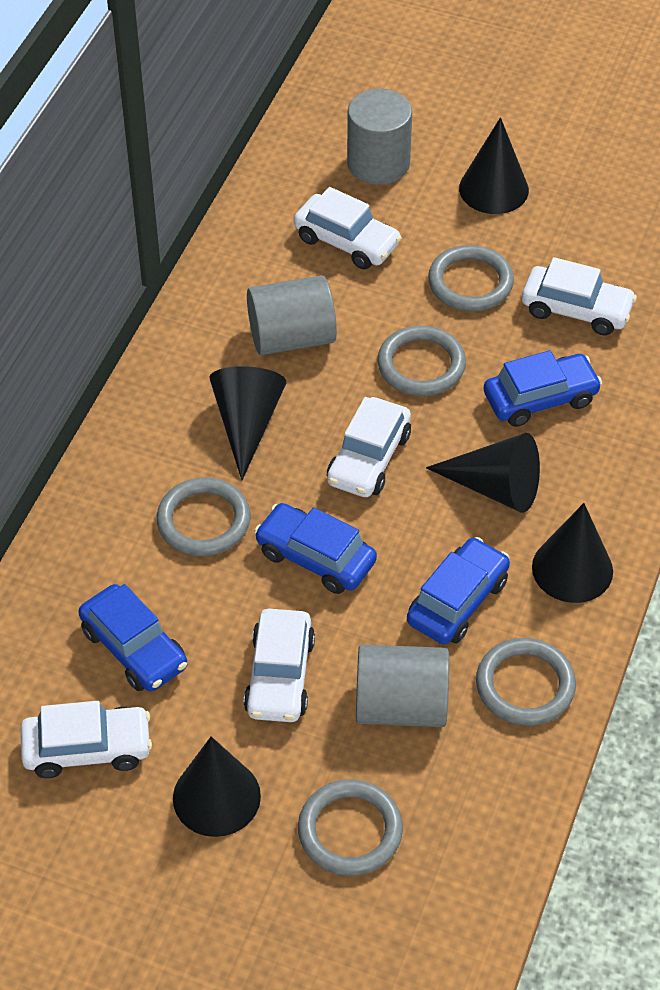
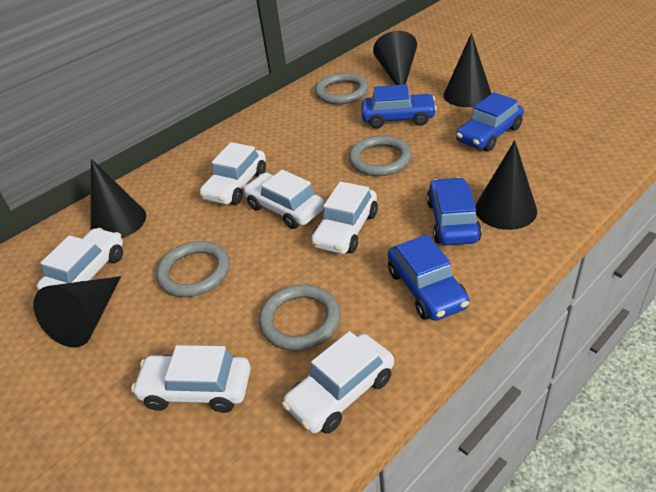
grey cylinder: [247,275,337,355] [347,89,412,185] [356,644,449,727] = 3 -> none = 0
grey ring: [156,478,250,556] [298,779,403,876] [377,325,466,396] [428,245,514,311] [476,638,576,726] = 5 -> [156,241,230,297] [259,284,340,351] [315,73,368,104] [349,135,412,176] = 4
white car: [21,701,152,778] [244,609,315,722] [294,187,402,269] [327,397,411,497] [522,257,637,335] = 5 -> [37,228,123,291] [131,345,251,413] [200,142,266,205] [243,170,324,229] [282,331,394,434] [311,182,378,254] = 6

